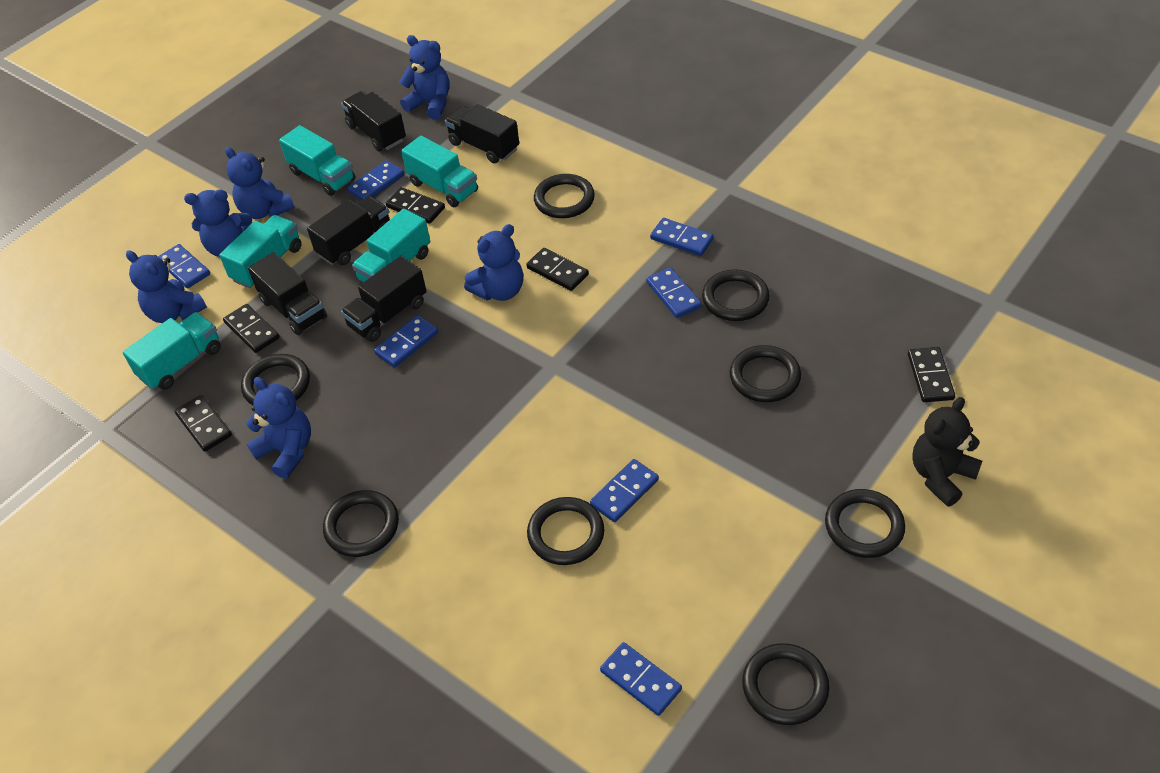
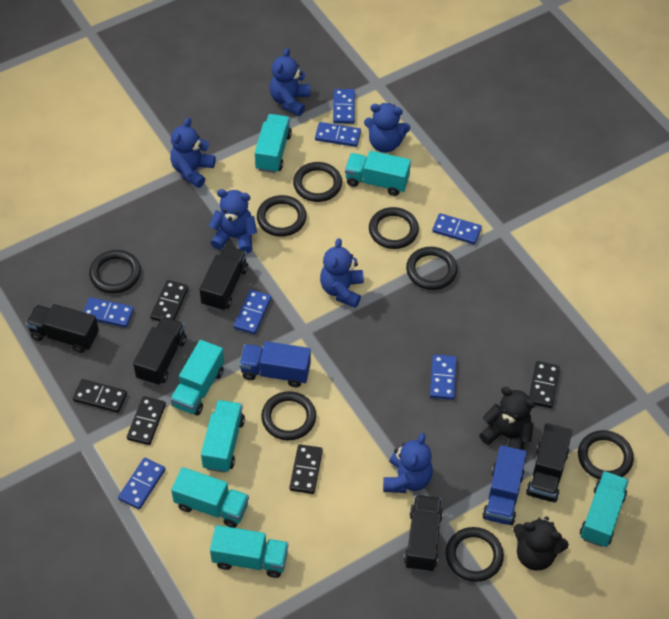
black teddy bear: [912,397,982,507] = 1 -> [479,387,535,450] [513,516,569,571] = 2
blue truck: none = 0 -> [239,341,311,387] [482,445,527,525] = 2
turquoise truck: [123,312,221,390] [219,215,302,288] [279,125,355,196] [352,209,430,282] [401,136,478,207] = 5 -> [170,340,224,415] [171,467,249,528] [201,400,245,473] [210,525,288,578] [255,114,292,173] [345,151,411,196] [580,471,629,547] = 7

